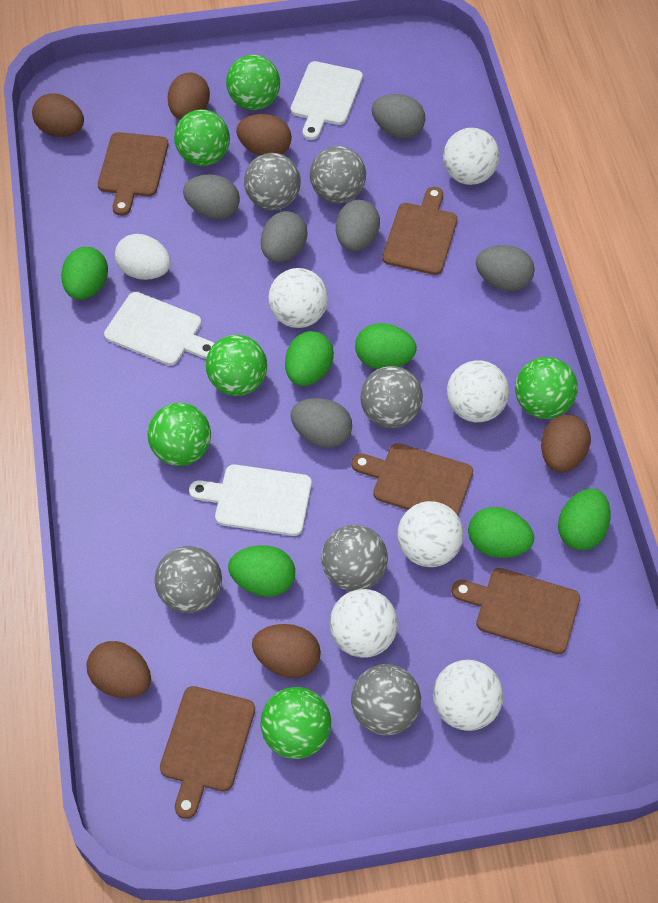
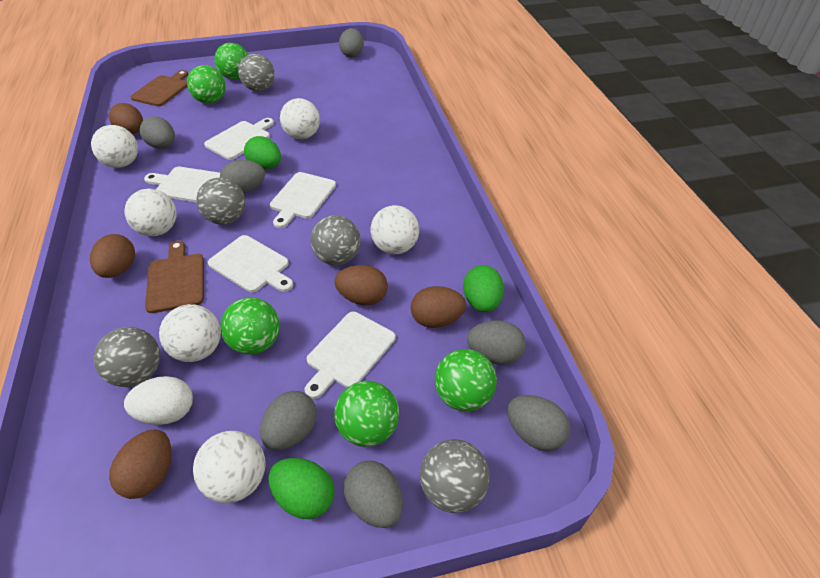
brown cutting board: [98,132,169,216] [160,686,255,819] [351,443,473,515] [382,187,458,275] [452,568,580,654] = 5 -> [131,70,189,106] [145,241,204,313] = 2
brown egg: [32,93,84,137] [86,641,151,698] [168,72,210,120] [236,114,292,156] [252,624,321,678] [541,415,591,472] = 6 -> [90,234,135,278] [109,103,143,134] [109,429,171,499] [334,265,388,305] [411,286,466,328] = 5
green ball: [147,403,211,466] [174,109,230,166] [206,335,267,396] [226,55,280,110] [261,687,331,759] [515,357,578,419] = 6 -> [187,65,226,104] [214,43,248,80] [221,297,280,355] [334,381,399,447] [435,349,497,411] = 5
green egg: [61,247,108,300] [228,545,295,597] [285,331,334,386] [355,323,417,369] [468,507,534,558] [558,489,611,550] = 6 -> [244,136,281,170] [268,458,335,519] [463,265,504,312] = 3
grey ball: [155,546,222,613] [244,153,301,210] [310,146,366,203] [321,525,388,591] [351,664,421,735] [360,366,423,428] = 6 -> [94,327,160,387] [196,178,245,225] [238,54,275,91] [310,215,361,265] [420,439,490,513] = 5
grey egg: [183,174,240,220] [261,211,307,262] [290,398,352,448] [336,200,380,251] [371,94,425,138] [476,245,535,291] = 6 -> [140,116,175,149] [220,160,265,194] [260,391,317,450] [339,28,364,57] [344,461,403,528] [467,320,526,365] [507,395,570,451] = 7
white cutting board: [104,292,215,365] [189,464,312,536] [291,61,363,140] = 3 -> [144,167,220,202] [204,118,274,160] [208,235,293,292] [270,172,336,228] [305,312,395,399] = 5

